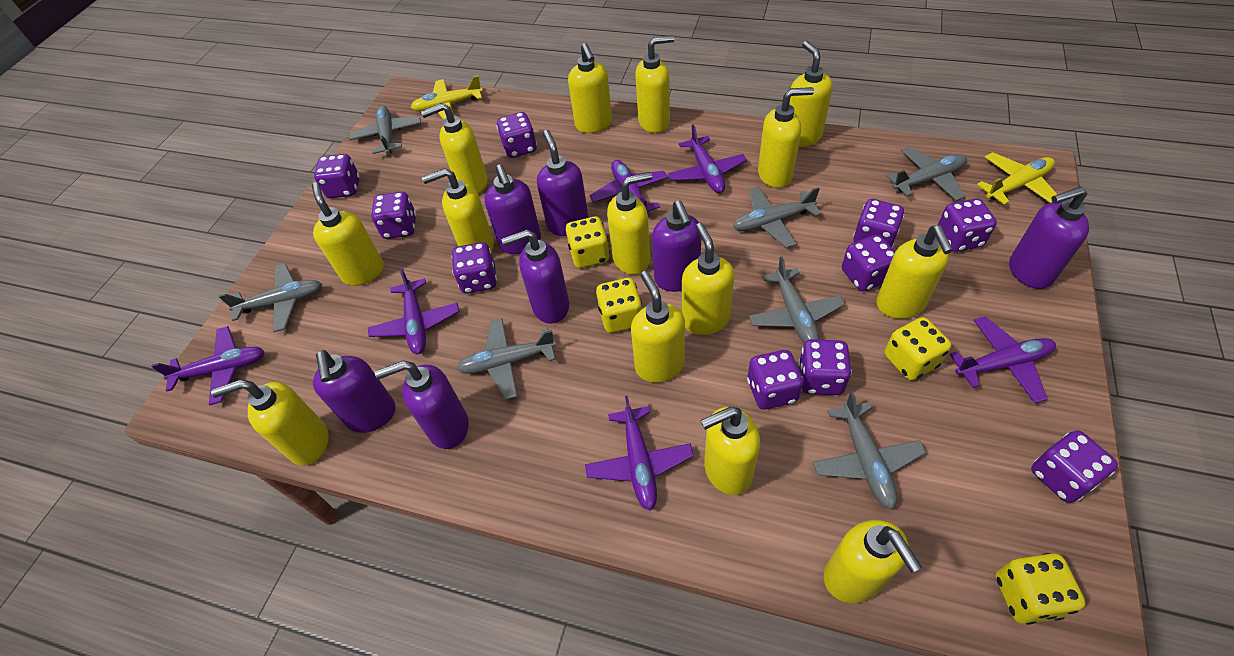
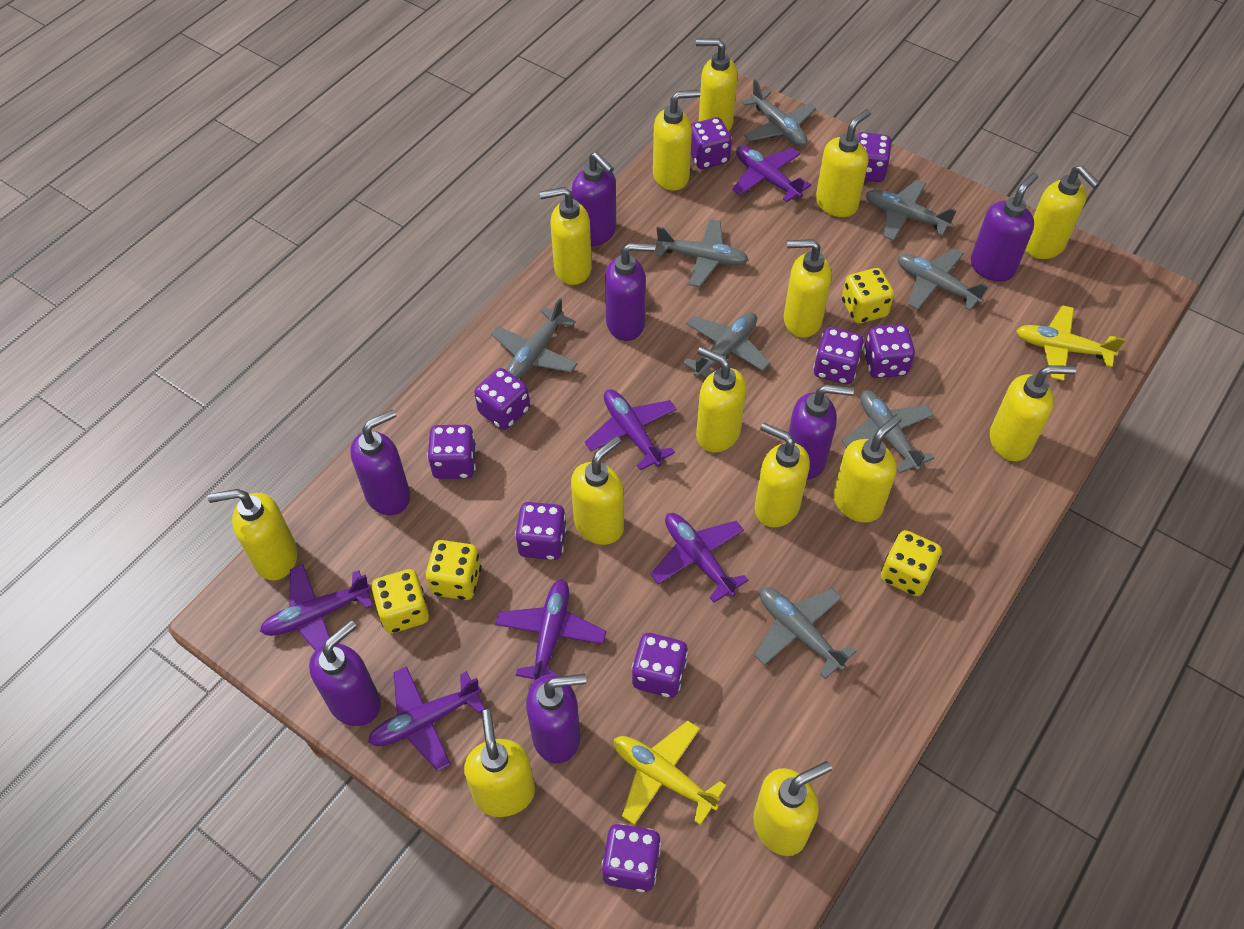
grey plane: [219,263,322,332] [349,105,421,154] [456,319,556,400] [733,187,821,248] [749,256,845,343] [813,391,926,509] [886,146,967,201] = 7 -> [491,298,578,379] [655,219,748,287] [683,312,770,378] [741,80,816,146] [754,587,856,679] [842,390,934,474] [865,180,957,241] [897,248,988,311] = 8
purple dice: [314,154,360,198] [371,192,416,239] [452,242,497,293] [497,112,537,158] [747,350,803,410] [798,339,852,395] [842,235,895,291] [853,199,904,247] [937,198,997,252] [1031,430,1118,503] = 10 -> [427,425,477,479] [474,368,530,430] [515,502,567,560] [601,824,661,892] [632,633,688,697] [691,118,732,169] [813,327,864,384] [857,132,892,182] [864,324,915,378] = 9

